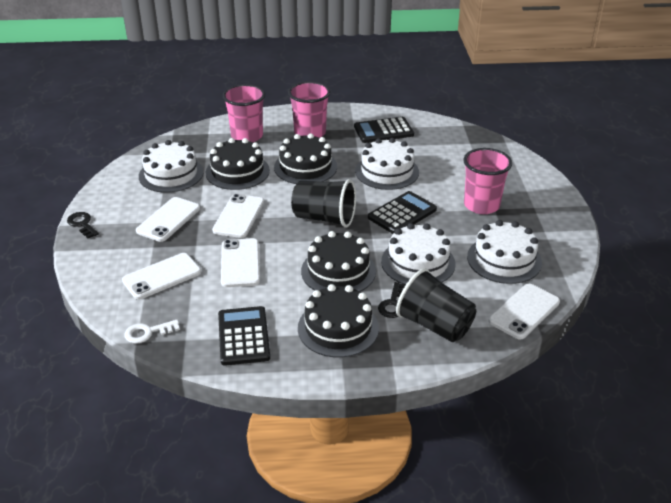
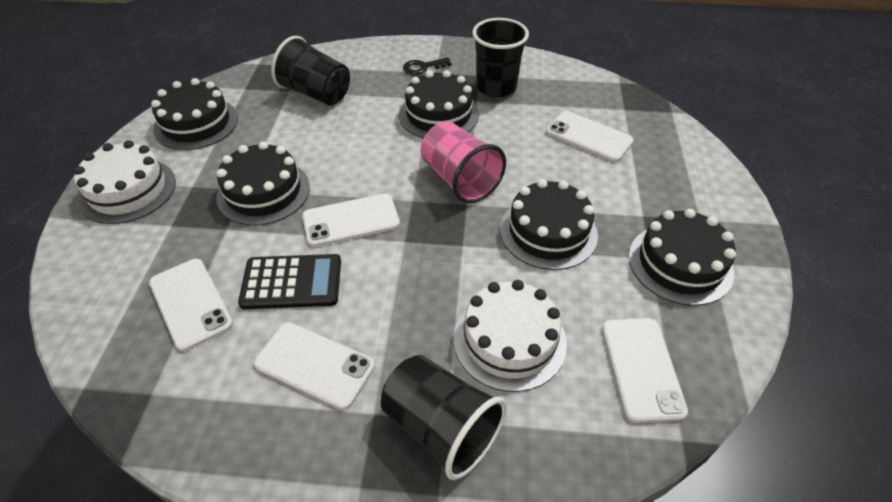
black cake: [206,138,270,190] [274,133,337,184] [298,284,379,358] [301,231,376,292] = 4 -> [151,78,238,150] [216,141,310,226] [399,70,479,138] [500,179,598,270] [629,209,736,306] = 5
black calculator: [218,306,270,366] [354,117,414,143] [368,191,437,234] = 3 -> [238,254,341,309] = 1
black cup: [291,179,356,228] [396,268,476,342] = 2 -> [271,36,350,106] [381,355,507,480] [472,18,529,98] = 3
black key: [67,212,99,238] [378,282,406,318] = 2 -> [403,58,452,75] = 1
pink cup: [223,84,265,142] [288,81,330,138] [464,148,512,214] = 3 -> [421,121,506,203] = 1
white cake: [139,140,204,193] [355,138,419,190] [381,223,455,284] [467,220,542,284] = 4 -> [73,140,176,224] [454,280,567,392] = 2
white key: [124,320,180,344] = 1 -> none = 0

